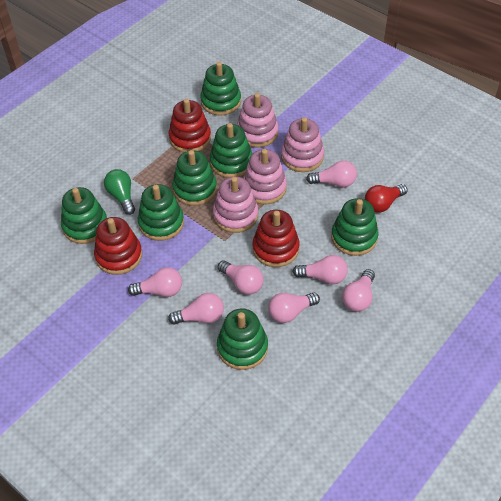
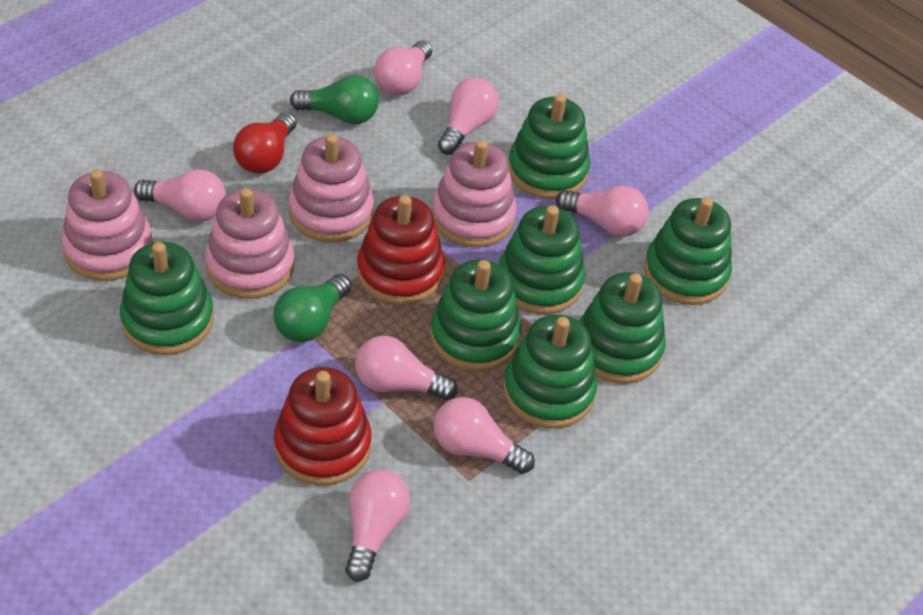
green light bulb: [104,169,135,215] = 1 -> [273,274,351,342] [290,75,379,124] = 2
red stacking toy: [94,217,142,275] [169,99,211,153] [253,210,299,267] = 3 -> [274,367,371,486] [357,195,445,305] = 2

